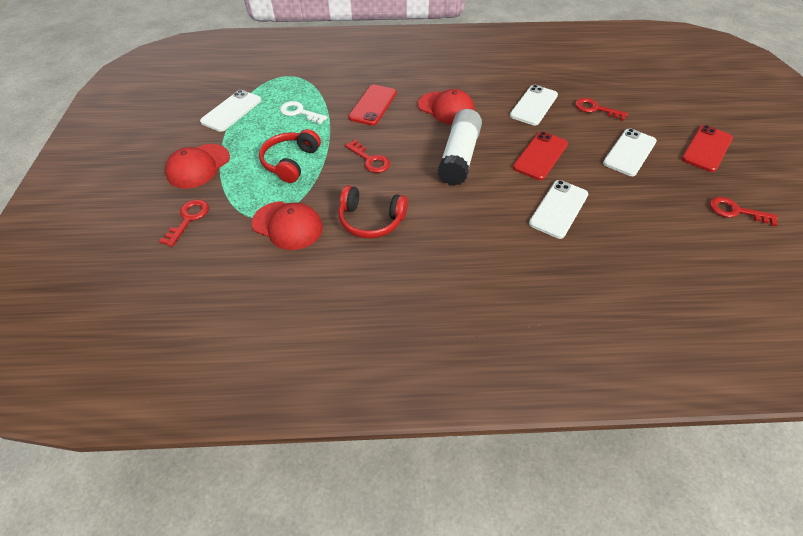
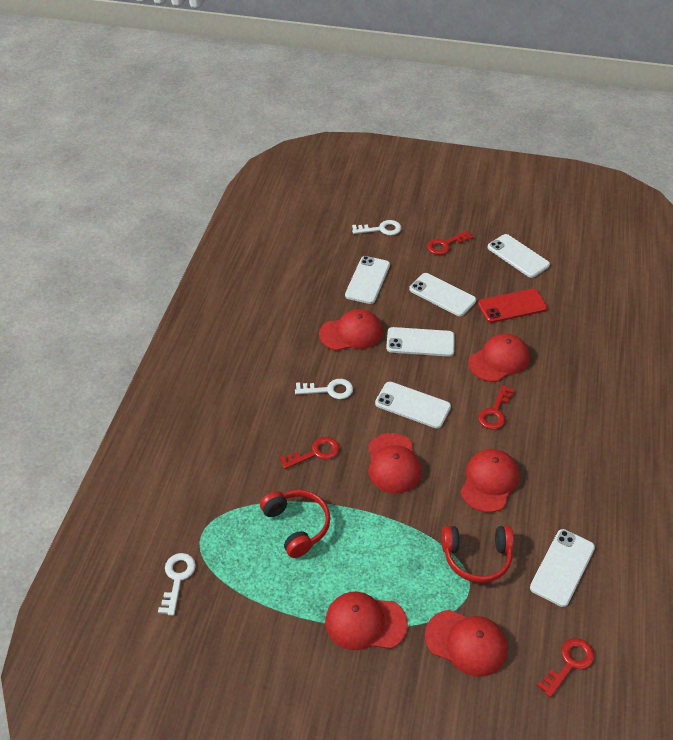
red cap: [165,144,230,189] [252,201,323,250] [418,89,475,125] = 3 -> [319,309,383,351] [325,592,408,650] [368,433,422,493] [425,610,508,677] [460,449,519,512] [468,333,530,382] = 6
red phone: [348,85,396,126] [513,131,568,180] [682,125,733,172] = 3 -> [478,289,548,323] = 1
white glue stick: [437,109,482,186] = 1 -> none = 0
white key: [280,101,327,124] = 1 -> [158,553,196,616] [295,379,353,399] [352,220,401,235] = 3
white phone: [200,90,261,132] [510,85,558,125] [529,180,588,239] [603,128,657,176] = 4 -> [345,256,390,304] [375,382,451,429] [386,327,455,357] [409,273,476,316] [487,234,550,278] [530,529,595,607] = 6

